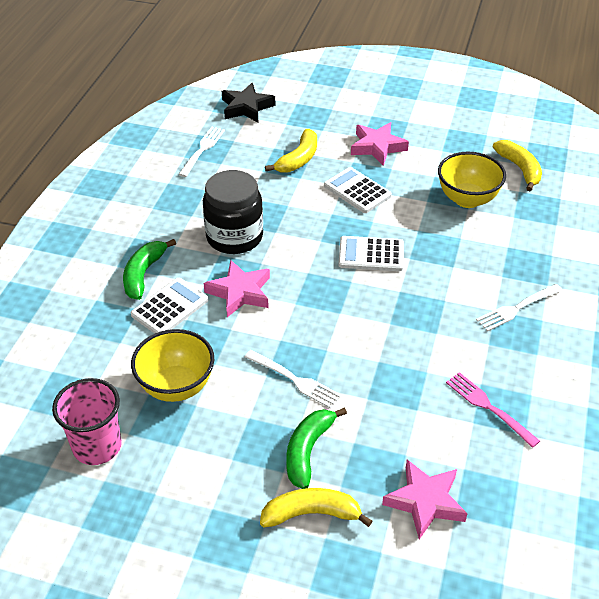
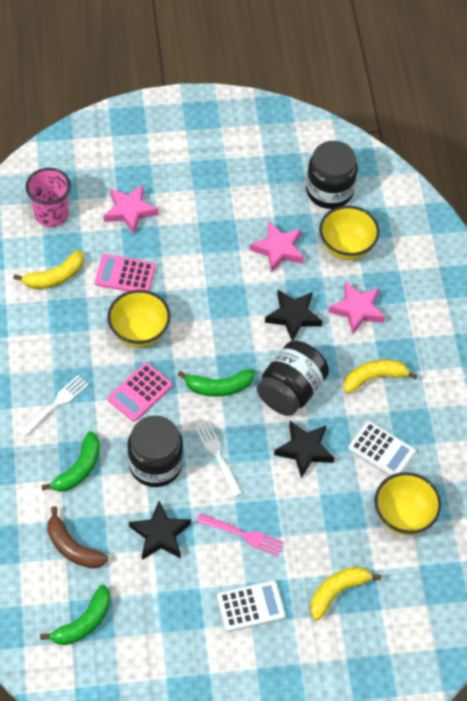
black jar: [203,170,263,254] = 1 -> [128,416,183,487] [257,341,329,416] [306,141,358,209] = 3
black star: [222,83,275,122] = 1 -> [129,501,191,560] [265,290,323,341] [274,421,334,479] = 3
brown banana: none = 0 -> [47,506,108,568] = 1
green banana: [123,239,176,300] [286,407,347,489] = 2 -> [40,585,111,645] [41,431,100,492] [178,369,254,397] = 3
pink calculator: none = 0 -> [95,254,156,291] [108,362,173,422] = 2
white calculator: [131,278,208,334] [324,167,392,213] [338,236,404,271] = 3 -> [217,580,286,632] [348,421,416,476] = 2
white fork: [178,127,225,177] [245,350,341,408] [476,284,563,332] = 3 -> [19,375,89,437] [195,421,243,497] = 2
yellow bowl: [131,329,214,402] [438,152,506,208] = 2 -> [108,290,171,347] [319,205,380,260] [375,472,442,536] = 3

